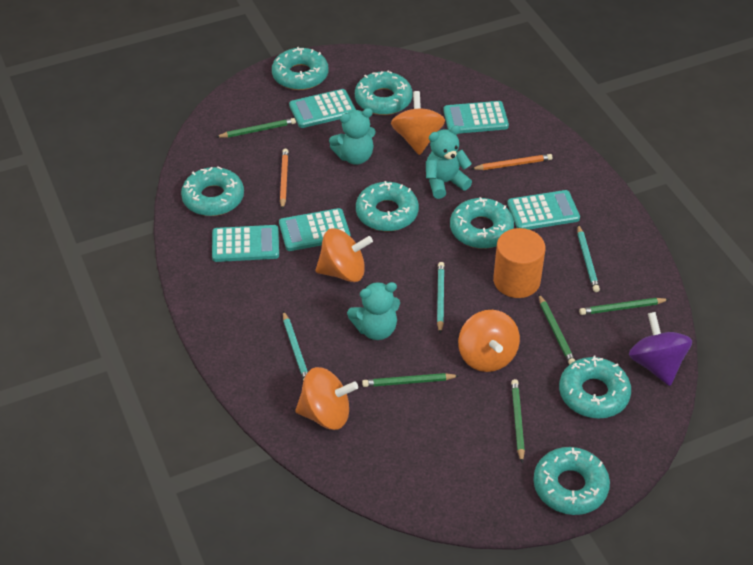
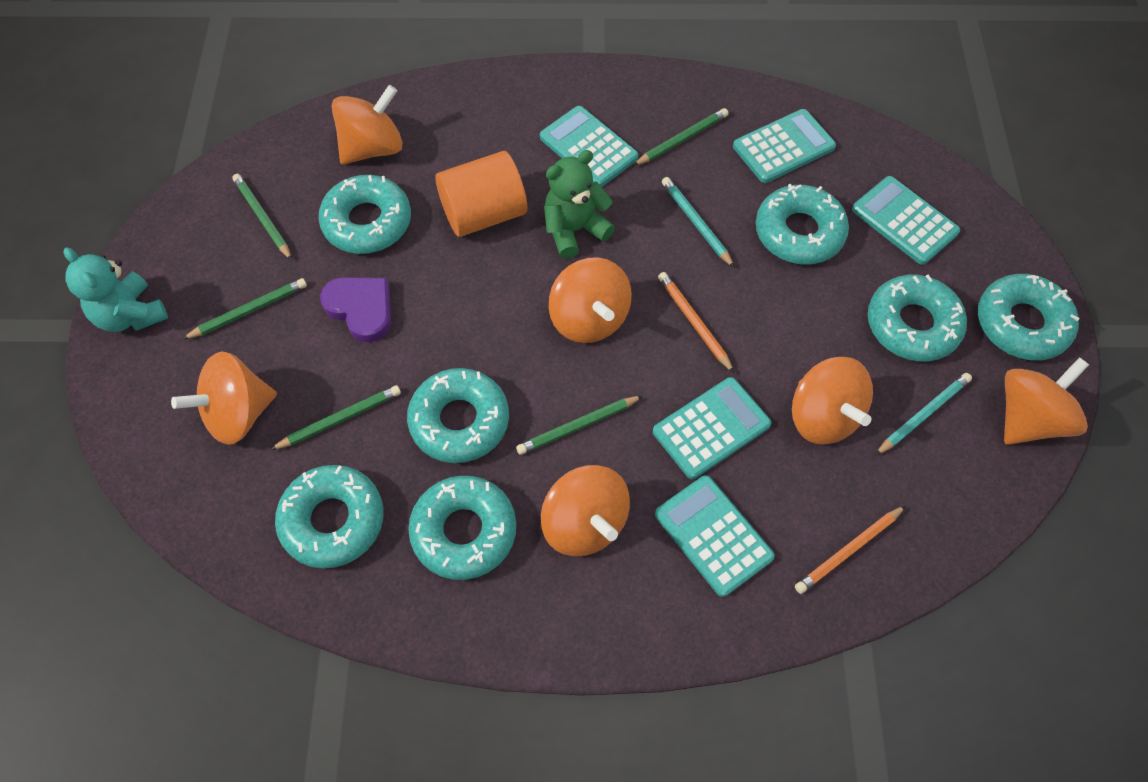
green teddy bear: none = 0 -> [544,150,615,259] = 1
orange spinning top: [295,367,358,430] [315,228,373,282] [391,91,445,155] [458,310,520,372] = 4 -> [171,351,277,445] [331,85,403,164] [541,465,630,556] [549,257,632,343] [792,357,873,444] [1004,357,1089,445] = 6
purple heart: none = 0 -> [320,277,391,343] = 1
purple spinning top: [629,312,692,386] = 1 -> none = 0
turquoise pencil: [283,311,308,381] [437,262,445,333] [578,225,600,292] = 3 -> [662,177,735,268] [875,373,972,456] = 2
turquoise teddy bear: [329,108,376,165] [347,282,400,340] [426,125,472,199] = 3 -> [63,247,168,332] = 1

